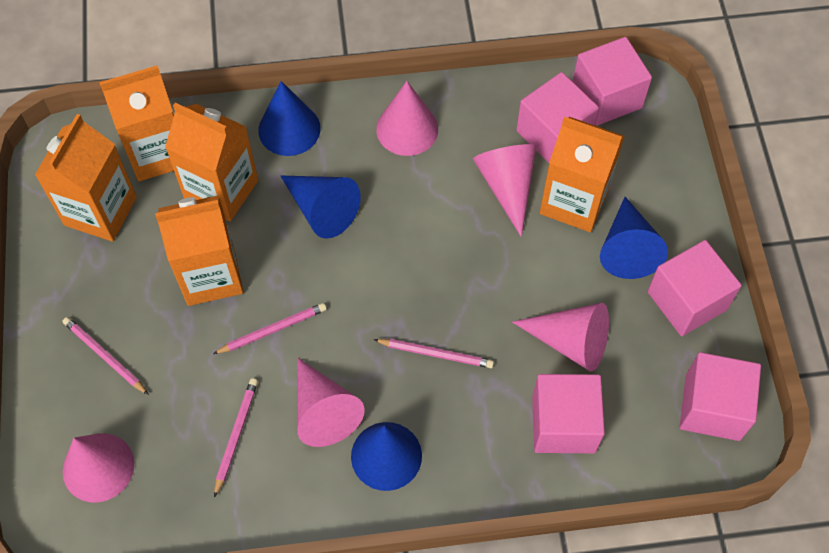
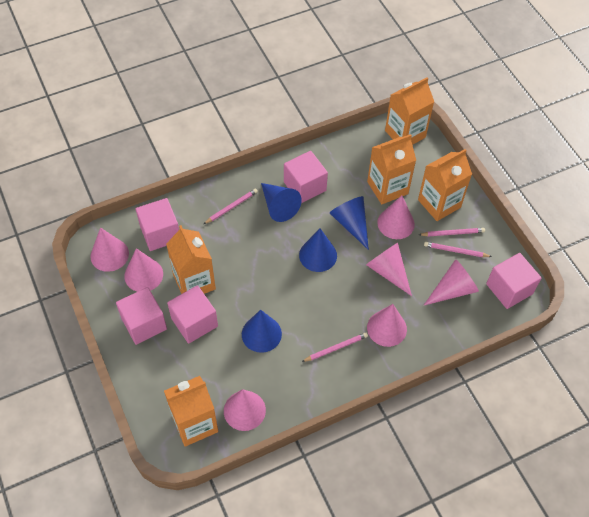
pink cone: [63,433,134,503] [297,358,365,447] [376,81,438,156] [473,144,536,237] [512,303,609,372] = 5 -> [91,227,129,272] [124,248,163,292] [224,389,266,431] [366,242,412,296] [367,304,407,347] [377,195,415,239] [424,259,479,305] = 7

